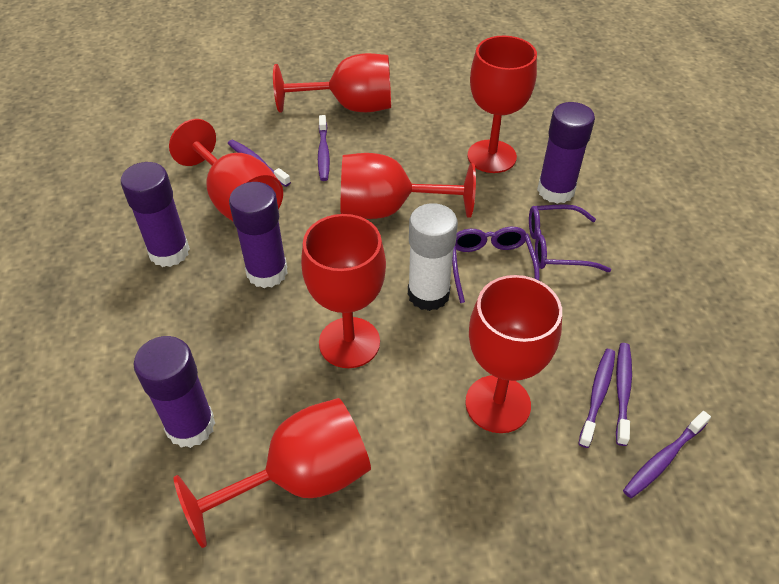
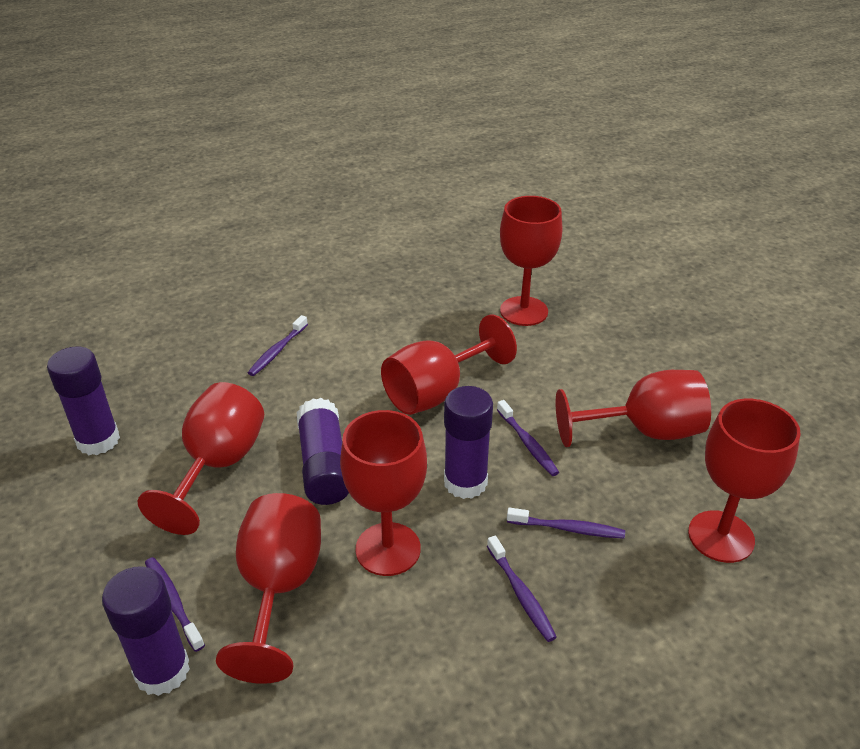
purple glasses: [452,227,540,303] [529,204,611,272] = 2 -> none = 0
white glue stick: [408,203,458,311] = 1 -> none = 0

